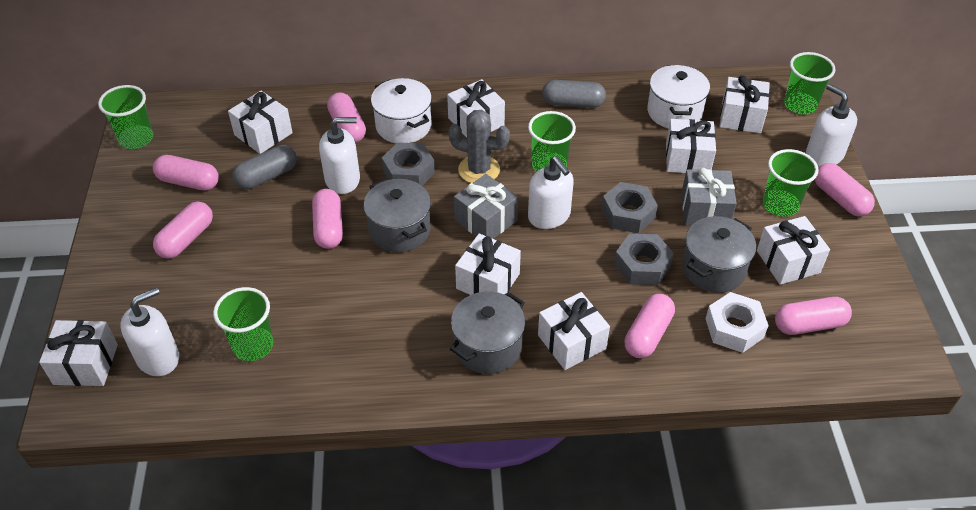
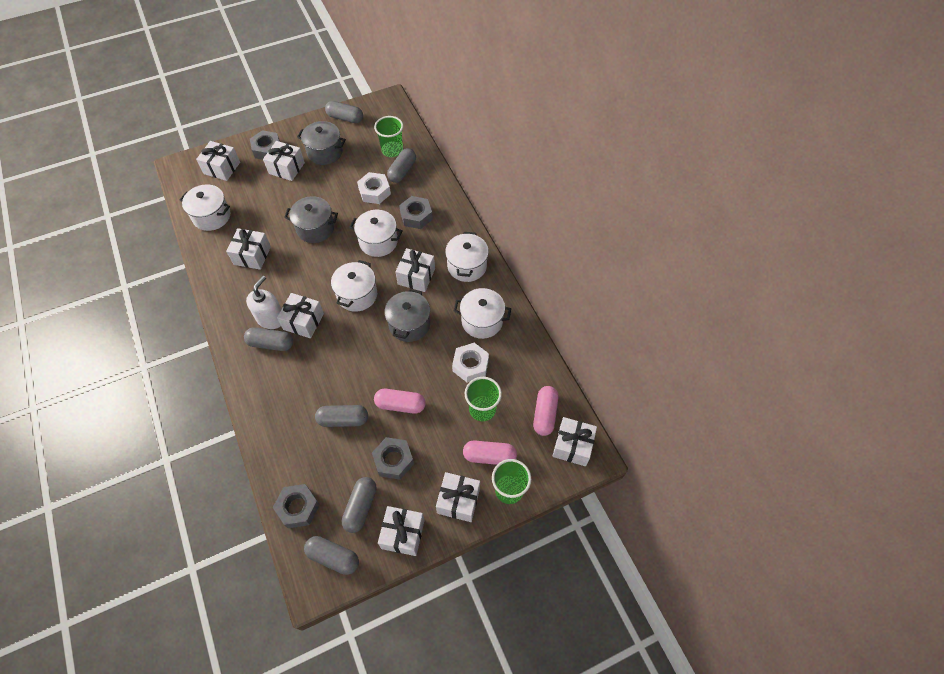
green cup: [98,85,153,149] [213,287,273,361] [528,111,576,172] [763,149,819,216] [784,52,836,114] = 5 -> [374,116,403,157] [465,377,502,421] [492,459,531,504] = 3
grey cactus: [448,110,510,183] = 1 -> none = 0
grey capsule: [233,145,297,189] [542,80,606,108] = 2 -> [244,327,293,351] [304,536,359,575] [315,405,368,427] [325,101,363,123] [341,477,377,533] [387,148,416,183] = 6
grey gift: [454,174,518,239] [681,168,737,226] = 2 -> none = 0
grey nut: [382,142,435,186] [602,182,658,233] [614,233,674,285] = 3 -> [250,130,280,160] [273,484,320,528] [372,437,414,480] [399,196,433,229] = 4
pink capsule: [153,155,219,190] [153,202,213,258] [312,189,343,249] [327,92,366,143] [624,294,675,358] [775,297,852,335] [815,163,875,216] = 7 -> [374,389,426,414] [463,440,517,465] [533,386,558,436] = 3
white nut: [705,292,769,353] = 1 -> [357,172,391,204] [452,343,489,383] = 2
white pot: [371,78,432,143] [647,65,710,128] = 2 -> [180,184,230,231] [331,260,377,312] [349,210,403,257] [445,232,489,282] [454,288,511,339] = 5
white soap dispenser: [120,287,179,376] [319,117,360,194] [528,156,574,229] [806,84,857,166] = 4 -> [246,276,281,329] = 1

